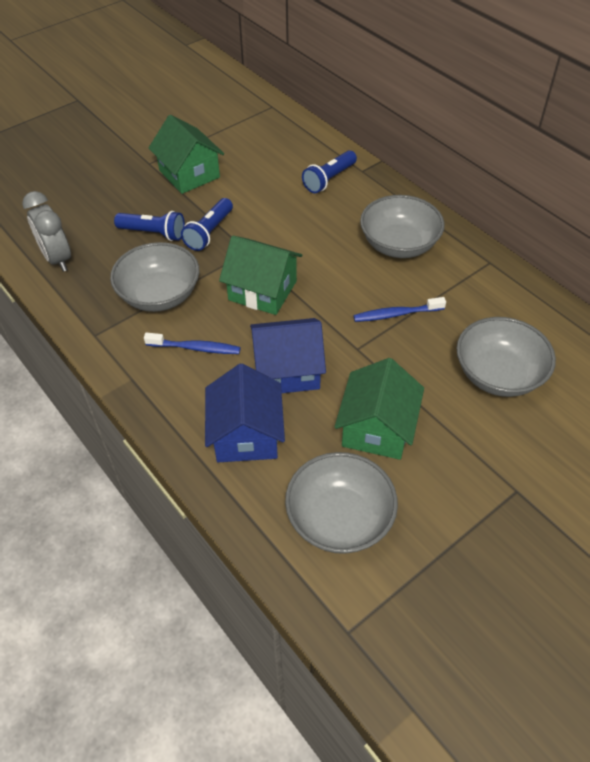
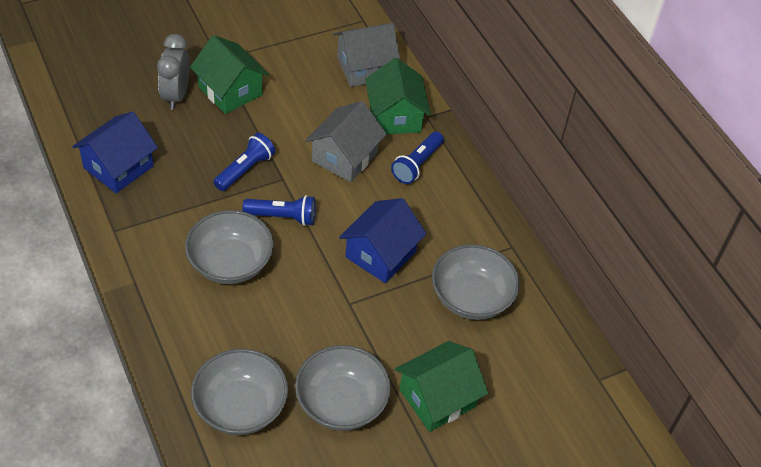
blue toothbrush: [144,333,240,354] [353,297,446,322] = 2 -> none = 0
grey house: none = 0 -> [305,101,386,182] [333,23,400,87] = 2

